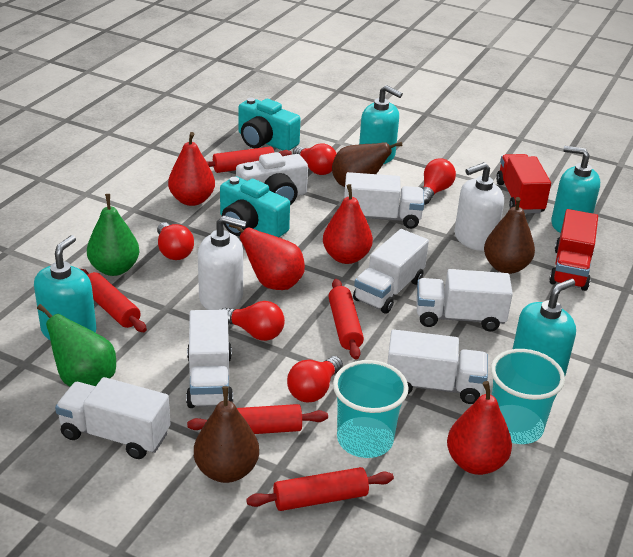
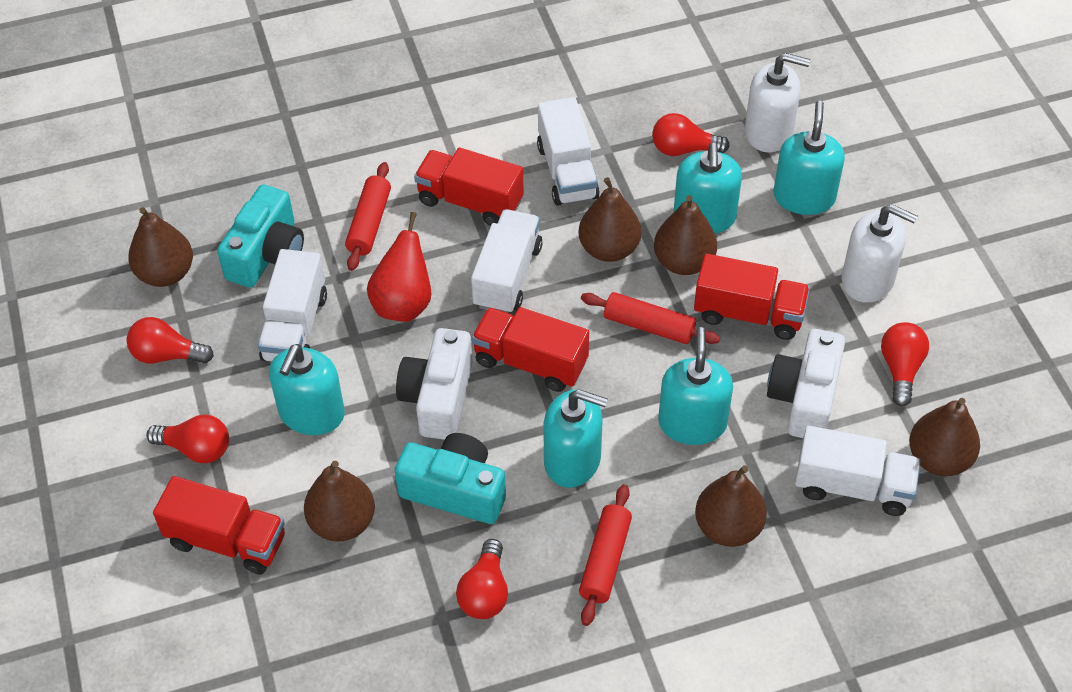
brown pear: [194,386,259,483] [332,142,402,187] [484,197,535,274] = 3 -> [128,207,193,287] [304,461,375,542] [578,177,641,262] [654,195,717,275] [695,465,767,547] [909,398,980,476] = 6
green pear: [37,304,116,387] [87,194,139,276] = 2 -> none = 0
red pear: [168,132,215,206] [229,224,305,290] [323,184,373,264] [447,381,512,475] = 4 -> [367,212,432,322] = 1
red rolling pin: [80,269,147,332] [187,404,328,434] [206,146,292,173] [246,467,394,511] [328,279,364,360] = 5 -> [345,162,391,271] [579,484,632,626] [581,292,720,344] = 3
red truck: [496,154,551,213] [549,209,598,291] = 2 -> [153,476,285,574] [414,148,524,226] [471,307,589,392] [694,254,810,340] = 4
turquoise cup: [333,360,409,458] [491,349,565,444] = 2 -> none = 0
turquoise soap dispenser: [34,235,97,340] [359,85,403,164] [513,279,576,376] [551,146,600,233] = 4 -> [269,344,345,435] [543,389,608,488] [658,327,733,445] [673,143,742,234] [773,101,845,215] = 5
white camera: [236,152,308,205] = 1 -> [396,328,473,440] [767,329,845,438] = 2
white truck: [55,377,170,459] [186,309,233,408] [344,172,424,229] [353,229,429,313] [387,329,488,404] [416,269,513,332] = 6 -> [258,249,327,362] [471,209,543,313] [537,97,600,206] [795,426,921,516] = 4

